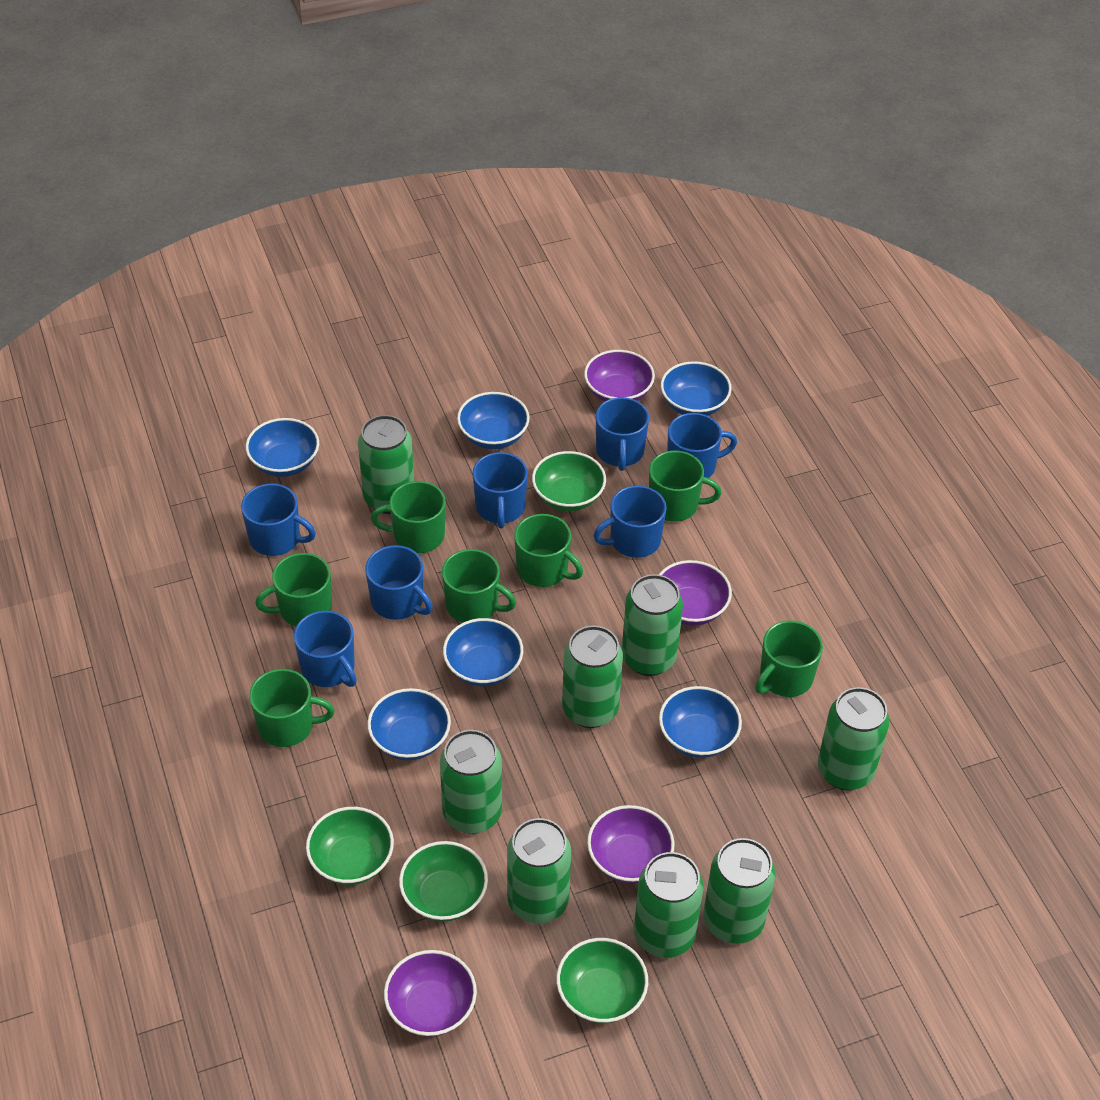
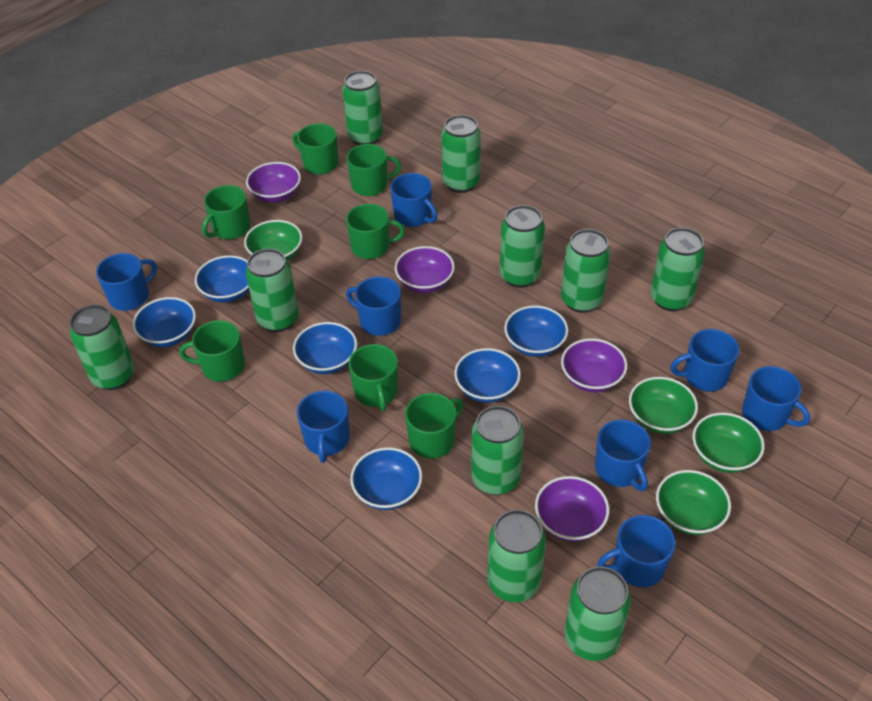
blue mug: [241,484,316,556] [294,611,357,687] [365,545,433,620] [473,452,528,528] [594,485,667,558] [596,397,649,471] [667,413,737,478] = 7 -> [96,253,157,311] [297,391,350,463] [346,276,401,336] [390,173,438,227] [595,420,651,491] [598,515,676,587] [670,329,739,392] [742,366,810,431] = 8
green can: [358,415,414,514] [440,730,502,834] [507,818,571,924] [562,626,623,728] [622,574,683,676] [634,852,704,958] [703,838,775,944] [818,687,890,790] = 8 -> [70,305,135,390] [246,248,299,332] [342,71,383,145] [441,115,481,193] [471,406,524,495] [488,510,546,602] [500,205,545,288] [561,229,611,313] [564,567,631,661] [651,228,705,311] = 10

